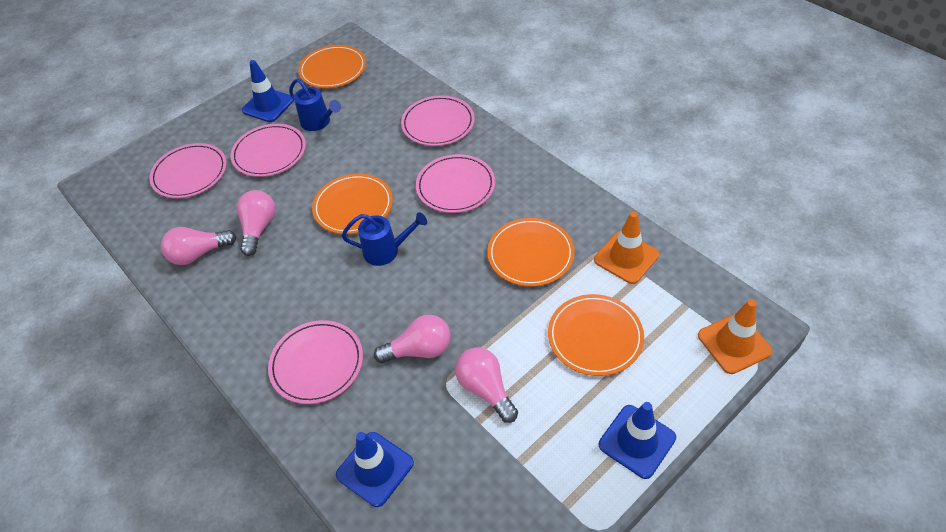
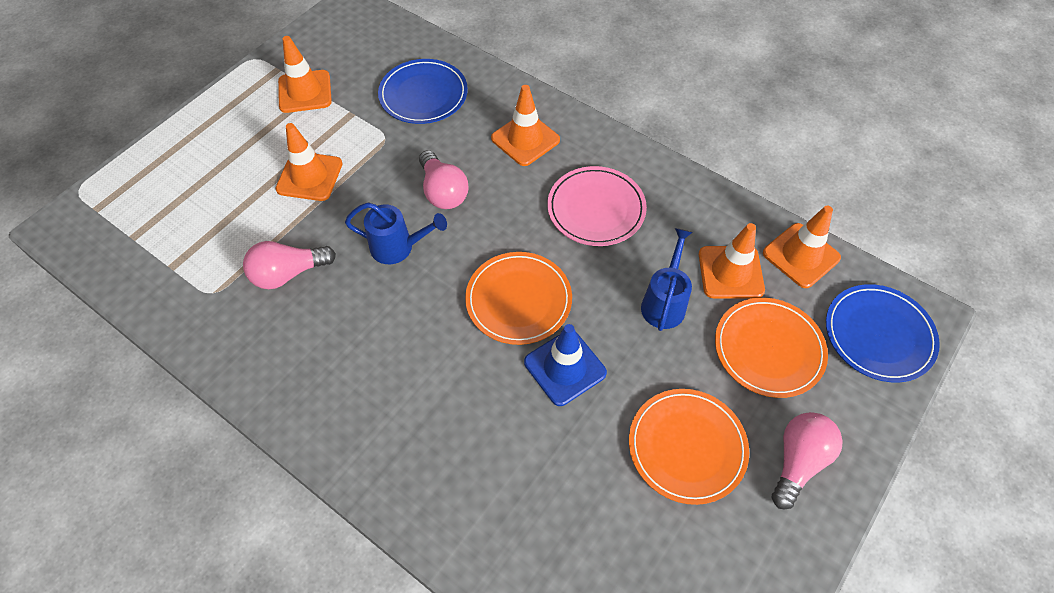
blue plate: none = 0 -> [378,59,468,124] [826,284,940,382] = 2
blue traffic cone: [242,60,294,122] [336,432,414,507] [599,402,676,479] = 3 -> [524,324,607,406] = 1
orange plate: [298,45,366,88] [312,174,393,234] [487,218,575,287] [548,294,644,376] = 4 -> [465,252,572,345] [629,389,749,505] [715,298,828,398] = 3
orange traffic cone: [594,212,659,284] [698,299,773,374] = 2 -> [275,123,342,201] [278,36,332,113] [491,85,560,166] [699,223,765,298] [763,206,841,288] = 5
pink light bulb: [161,227,236,265] [237,190,275,256] [374,315,451,363] [455,347,518,423] = 4 -> [243,241,336,289] [419,150,469,209] [772,412,843,509] = 3
pink plate: [149,143,227,198] [230,124,306,177] [268,320,363,404] [401,95,475,146] [416,154,495,213] = 5 -> [547,166,647,246] = 1

